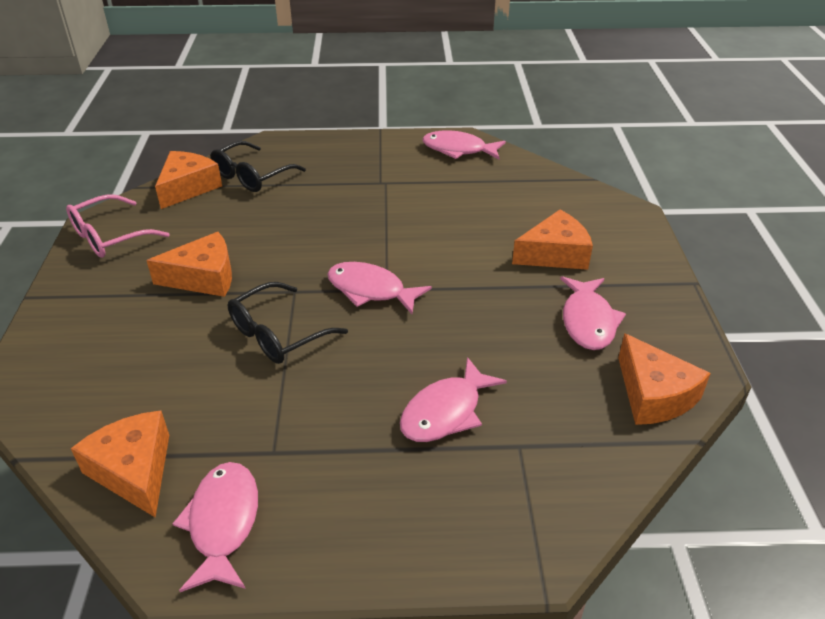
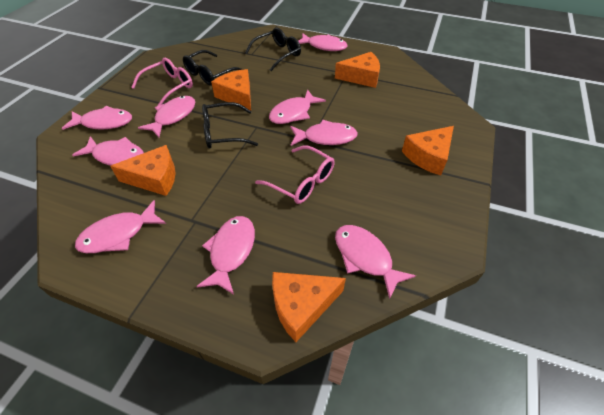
black glasses: [210,141,306,192] [228,282,348,364] = 2 -> [183,50,244,85] [202,102,258,148] [245,28,301,71] = 3
pink fish: [172,462,258,592] [327,262,432,314] [400,357,507,442] [423,130,506,159] [560,276,626,350] = 5 -> [62,106,132,130] [72,136,144,166] [75,200,166,253] [138,96,195,137] [196,216,255,295] [269,89,326,124] [290,120,358,146] [298,33,347,51] [335,225,416,299] = 9
pink glasses: [66,194,170,258] = 1 -> [131,58,193,106] [255,145,335,204] = 2

